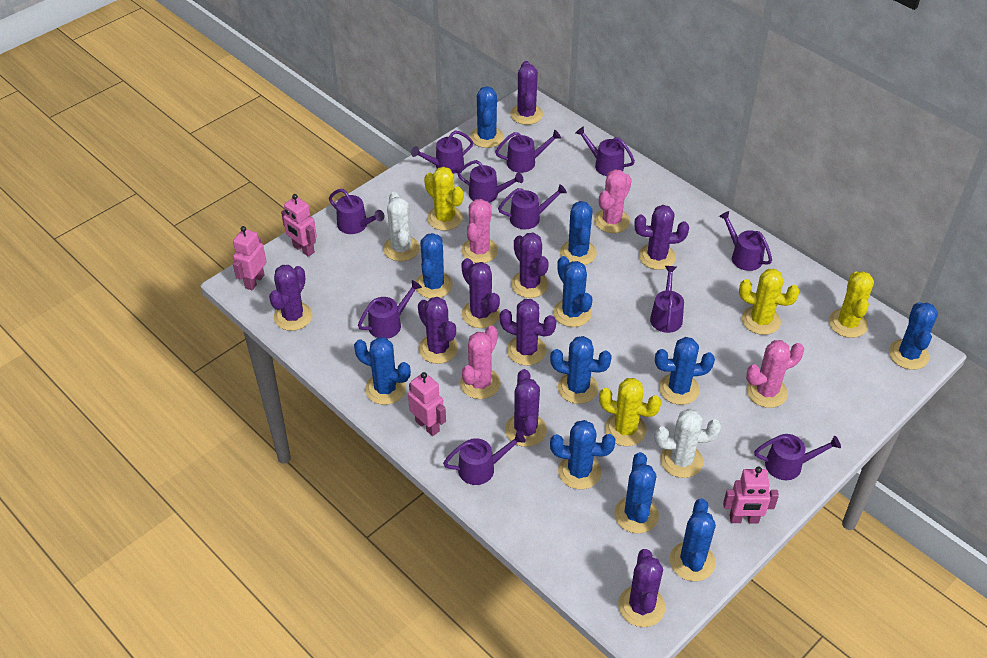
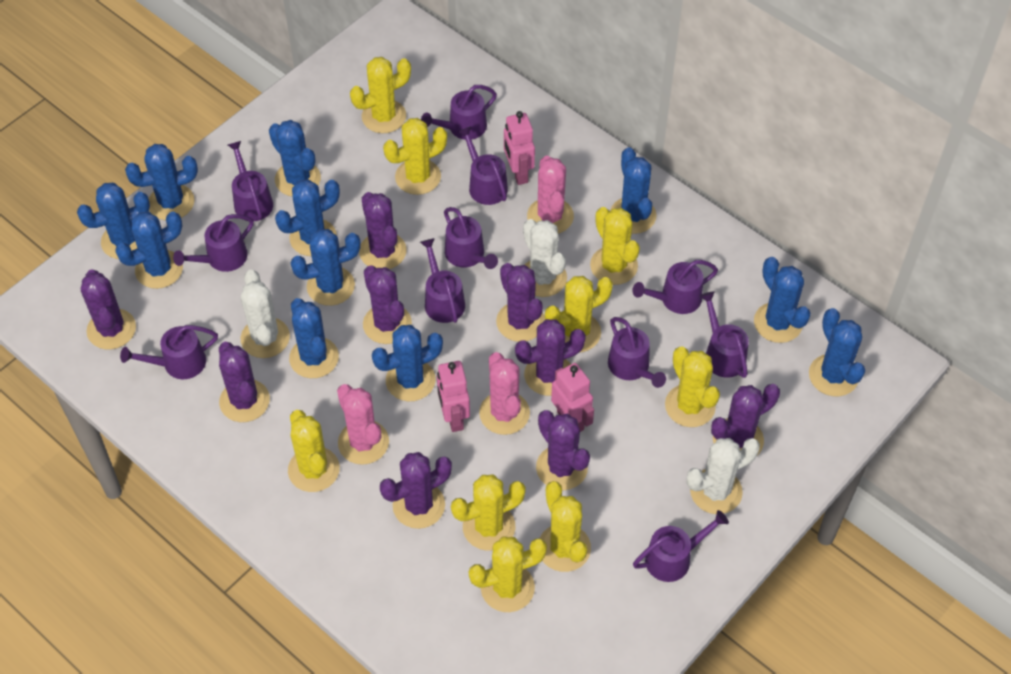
pink cactus: [460,326,501,399] [461,199,498,263] [594,169,632,233] [746,340,804,408] = 4 -> [337,384,389,465] [479,352,530,435] [527,156,574,234] = 3
pink robot: [233,226,267,290] [281,194,317,257] [408,372,446,436] [723,467,779,523] = 4 -> [437,361,470,432] [504,111,535,185] [551,363,594,432] = 3
white cactus: [383,192,420,261] [655,409,721,478] = 2 -> [241,270,290,358] [523,219,567,297] [686,438,760,514] = 3
yellow cactus: [424,167,463,231] [599,378,661,446] [739,269,800,335] [829,271,874,338] = 4 -> [288,410,340,492] [350,57,411,133] [383,118,447,195] [451,474,526,551] [469,536,547,612] [540,481,591,572] [545,276,613,352] [590,207,640,285] [665,346,720,427] = 9

